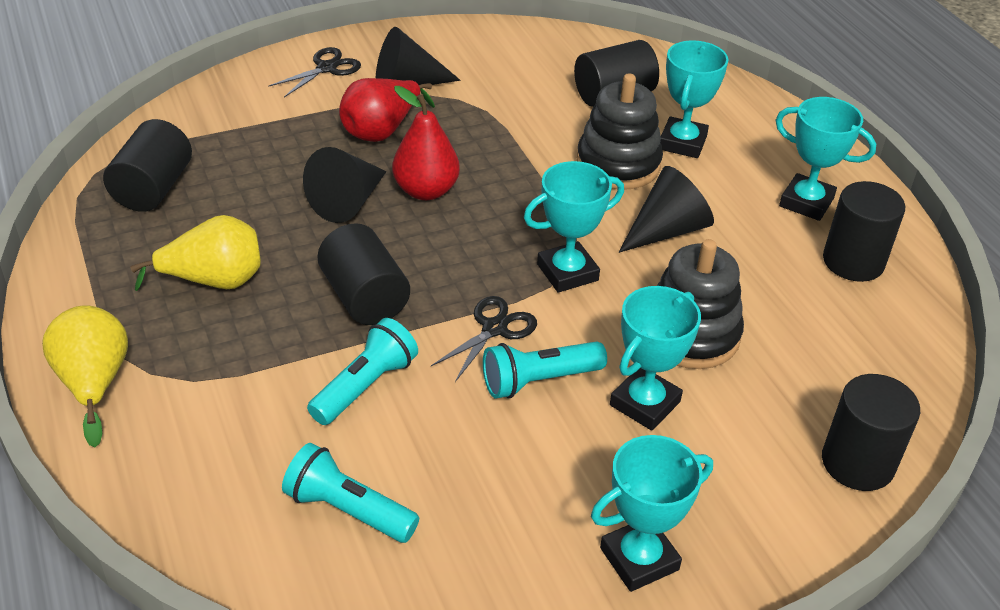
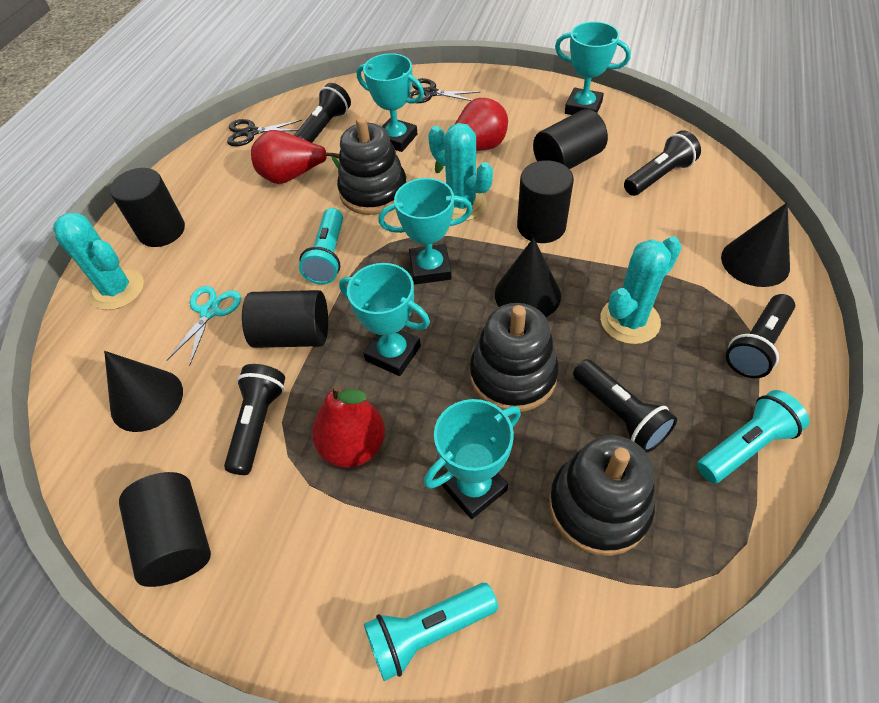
black flashlight: none = 0 -> [224,364,285,475] [294,83,351,143] [573,359,677,453] [624,130,701,196] [726,294,795,378] = 5
black stacking toy: [576,73,663,190] [657,239,744,369] = 2 -> [337,117,406,215] [470,303,559,412] [549,435,655,556] = 3
red pear: [339,78,435,142] [392,86,460,200] = 2 -> [251,130,340,184] [312,384,385,468] [435,98,508,173] = 3
turquoise cactus: none = 0 -> [53,213,144,310] [428,123,493,221] [600,236,682,344] = 3
turquoise scissors: none = 0 -> [167,286,241,366] = 1
yellow pear: [42,305,128,448] [130,215,261,291] = 2 -> none = 0

